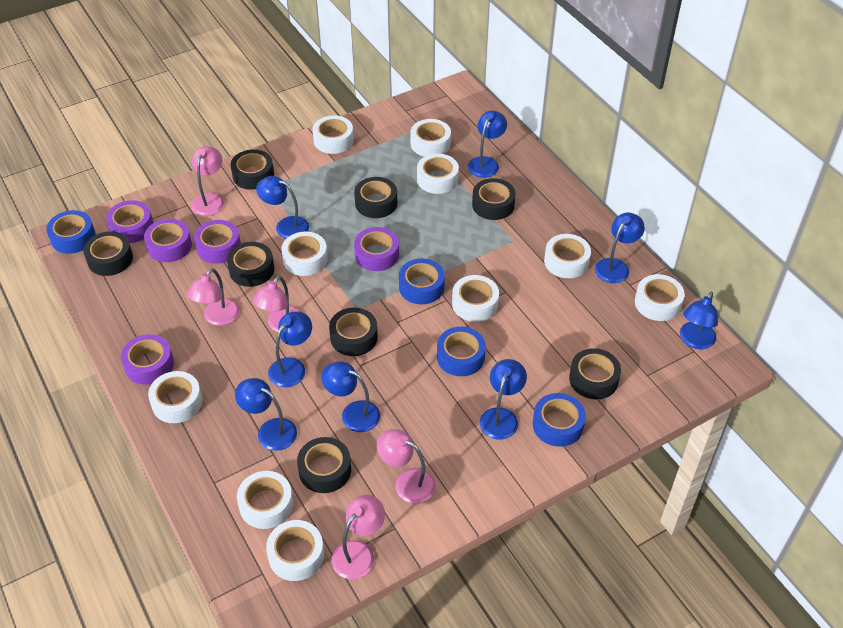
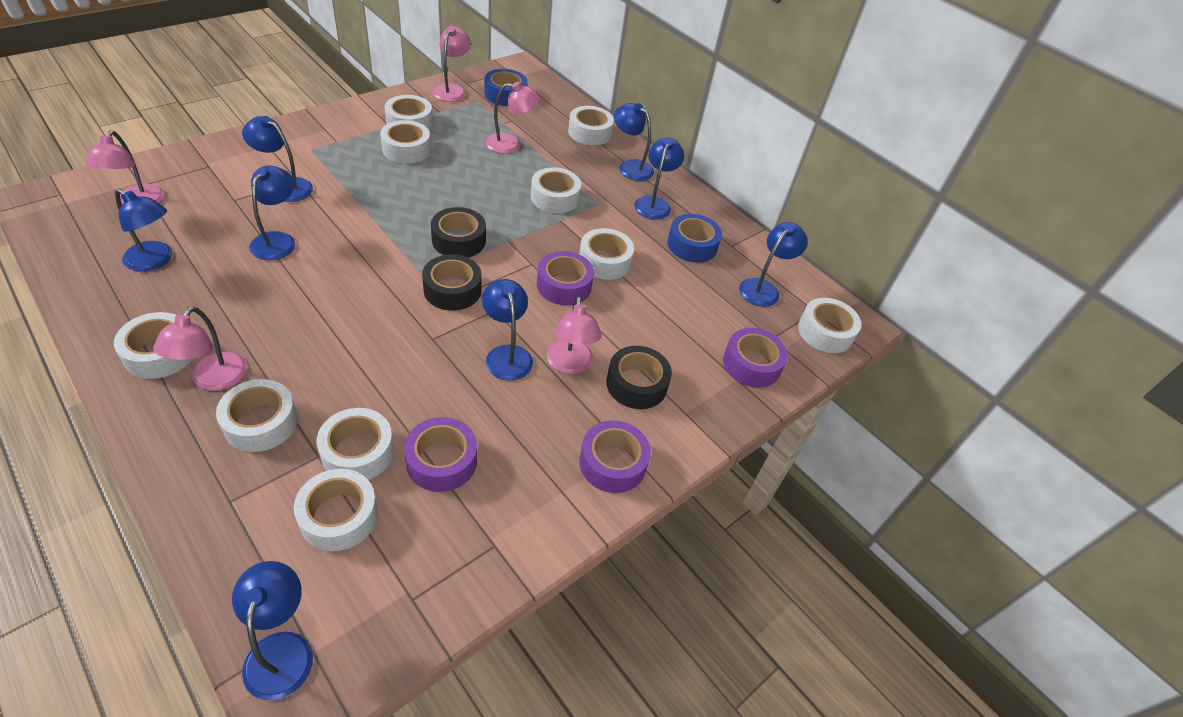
black tape: [84,231,133,276] [227,242,274,287] [231,149,274,190] [297,437,351,493] [329,308,378,356] [354,177,397,218] [472,178,516,220] [569,348,621,399] = 8 -> [422,254,482,311] [431,207,486,257] [606,346,672,409] = 3
blue tape: [46,210,96,254] [399,259,445,304] [437,327,486,376] [533,393,586,447] = 4 -> [484,69,527,106] [667,214,722,263] = 2
purple tape: [106,200,153,243] [121,334,174,385] [144,219,192,262] [194,220,241,264] [354,227,399,271] = 5 -> [404,417,477,492] [537,251,594,305] [579,420,651,493] [723,328,788,388] = 4

